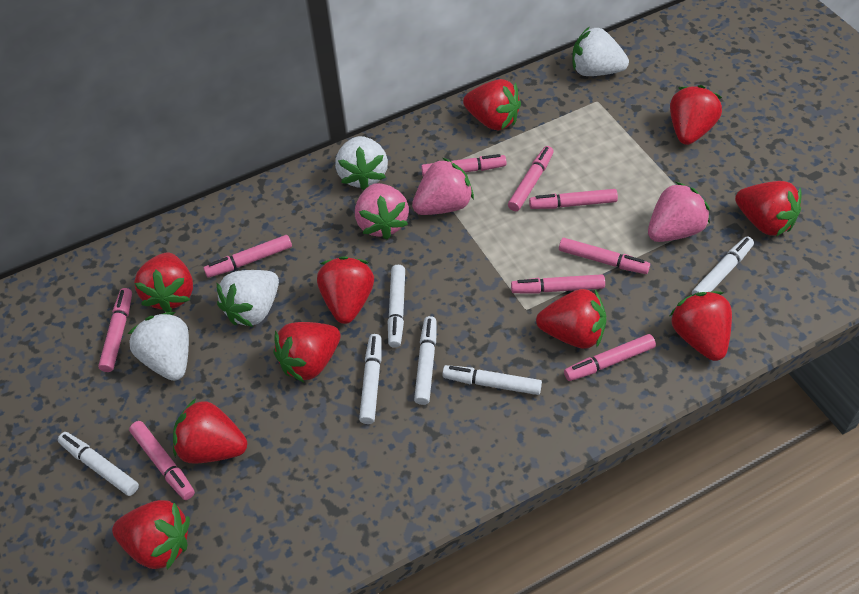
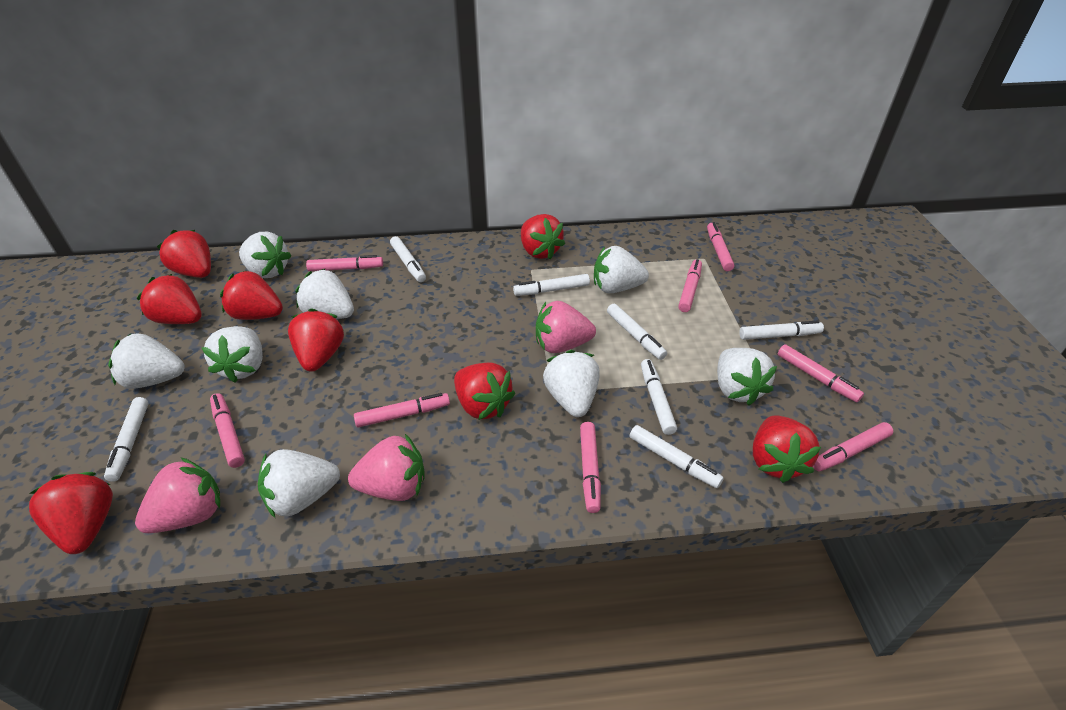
pink marker: [98,288,132,372] [129,421,195,500] [204,235,292,278] [421,154,507,177] [508,146,554,211] [511,274,605,294] [529,189,618,209] [559,238,650,274] [564,334,656,381] = 9 -> [210,393,245,468] [306,255,383,271] [354,393,450,427] [580,422,601,513] [678,259,702,312] [707,222,735,271] [778,344,864,402] [813,422,893,471] = 8
red strawberry: [112,500,190,570] [134,253,193,312] [173,399,247,464] [273,322,341,382] [317,256,374,324] [463,79,521,131] [536,289,607,349] [670,85,722,145] [670,291,732,361] [735,181,802,236] = 10 -> [29,472,113,554] [137,274,202,324] [157,230,211,278] [220,270,283,320] [288,308,344,372] [454,362,516,420] [521,214,565,259] [753,415,821,483] = 8
white marker: [58,432,139,496] [359,334,382,424] [388,265,405,348] [414,316,437,405] [442,365,542,395] [692,237,754,295] = 6 -> [104,397,149,482] [390,236,426,282] [513,274,590,296] [607,304,667,360] [630,425,724,488] [641,359,677,435] [739,320,824,340] = 7
white strawberry: [128,312,189,381] [217,270,279,327] [335,136,388,190] [572,27,629,76] = 4 -> [108,333,185,389] [201,326,263,383] [239,232,292,278] [258,449,340,518] [295,268,354,319] [543,350,600,417] [594,246,649,293] [717,348,777,405] = 8

